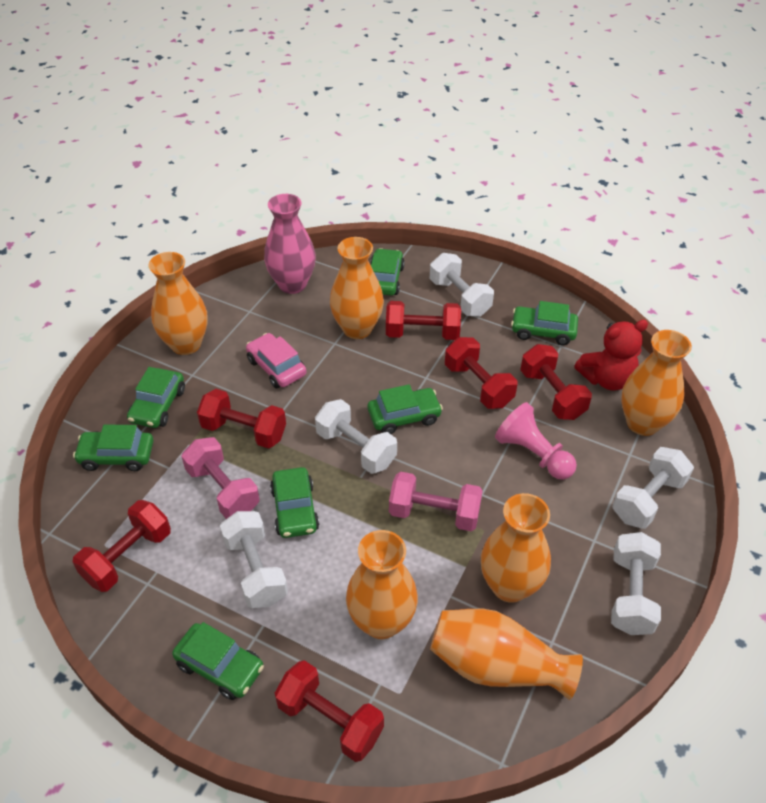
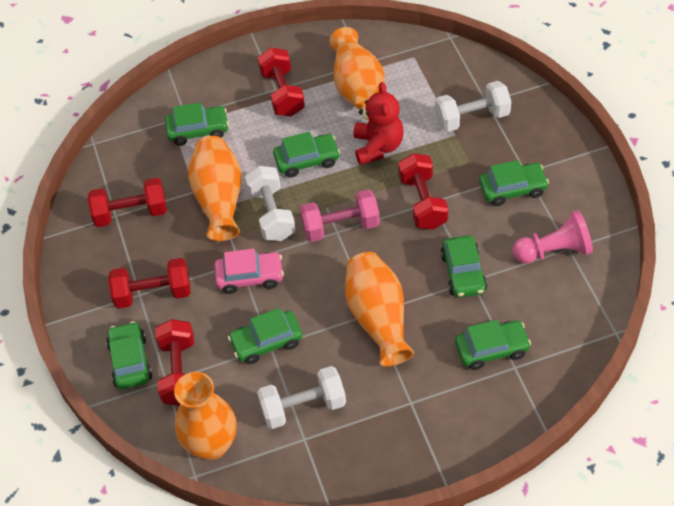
orange vase: [149,252,208,355] [330,237,384,339] [346,530,418,639] [430,609,583,700] [481,493,551,603] [621,330,692,436] = 6 -> [174,372,237,460] [188,136,241,241] [329,27,385,110] [345,252,414,367] = 4
pink dumbbell: [181,437,260,519] [389,472,483,531] = 2 -> [300,190,380,242] = 1
pink vase: [264,194,316,294] = 1 -> none = 0
red dumbbell: [73,500,171,592] [197,389,286,449] [275,660,384,762] [386,301,461,340] [445,337,517,409] [520,344,592,420] = 6 -> [88,178,167,227] [108,258,191,309] [155,319,194,406] [258,48,305,117] [398,153,448,230] = 5
white dumbbell: [220,511,288,608] [315,399,397,474] [430,253,494,317] [611,532,661,635] [612,447,694,529] = 5 -> [245,166,296,241] [257,366,346,429] [435,81,511,132] = 3

